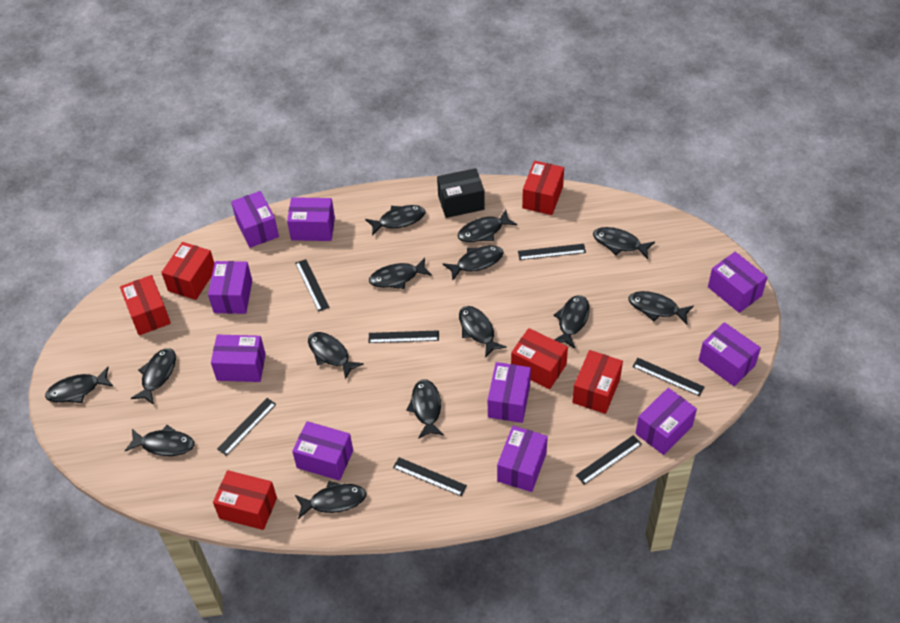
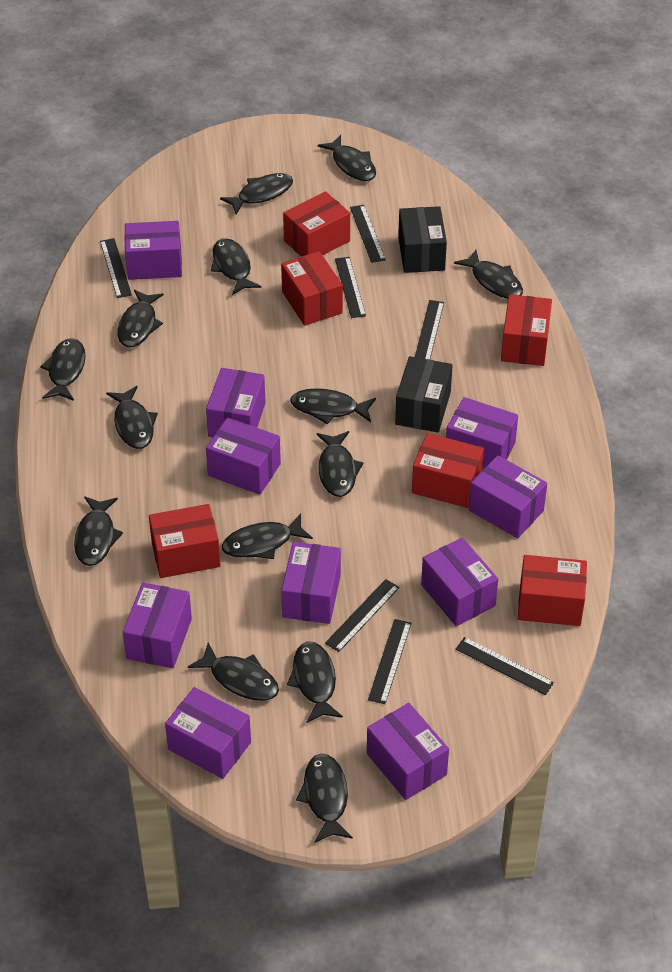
black box: [437,168,485,218] = 1 -> [395,356,453,433] [398,206,447,273] = 2

